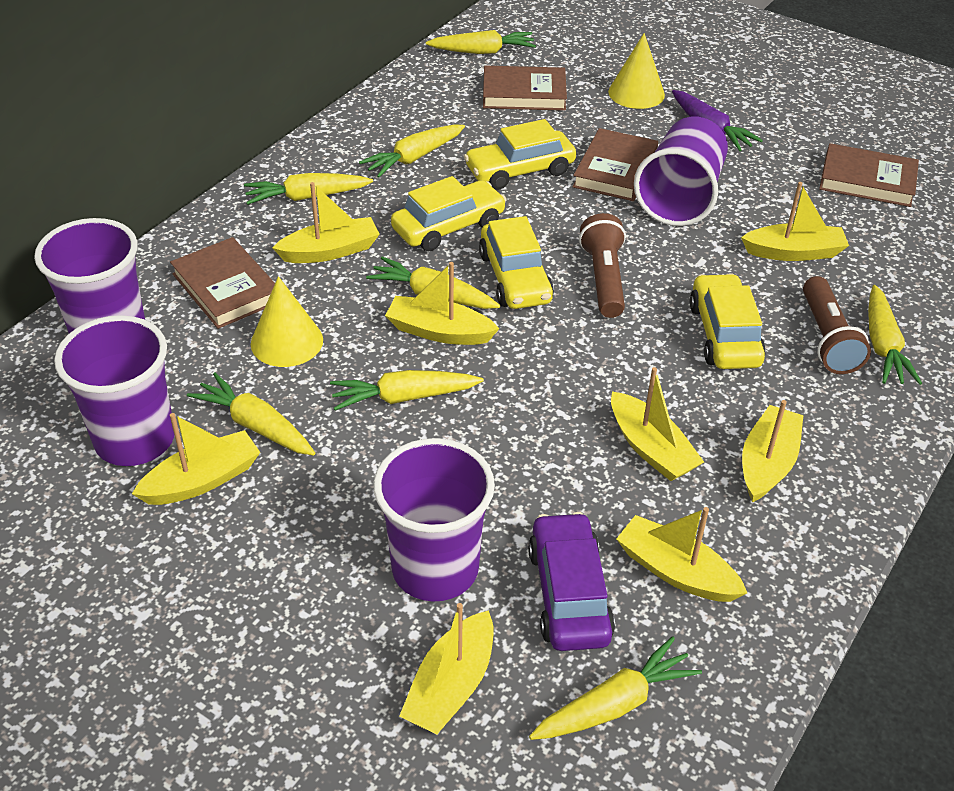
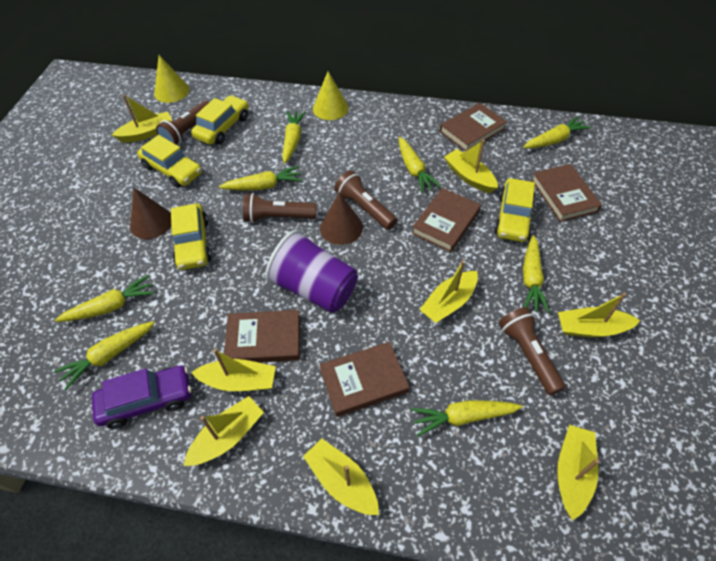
brown book: [170,237,275,329] [483,66,567,111] [572,128,658,201] [819,143,919,207] = 4 -> [224,310,300,363] [319,342,409,417] [412,188,481,252] [440,103,507,151] [531,164,602,222] = 5
brown cone: none = 0 -> [130,188,171,239] [320,192,363,245] = 2
brown flashlight: [579,213,626,318] [803,276,871,374] = 2 -> [156,101,209,145] [243,193,317,223] [334,171,397,230] [499,307,566,395] = 4
purple carrot: [672,90,763,151] = 1 -> none = 0
purple cup: [34,218,145,333] [54,315,174,466] [373,438,495,601] [634,117,728,226] = 4 -> [265,230,358,313] = 1

